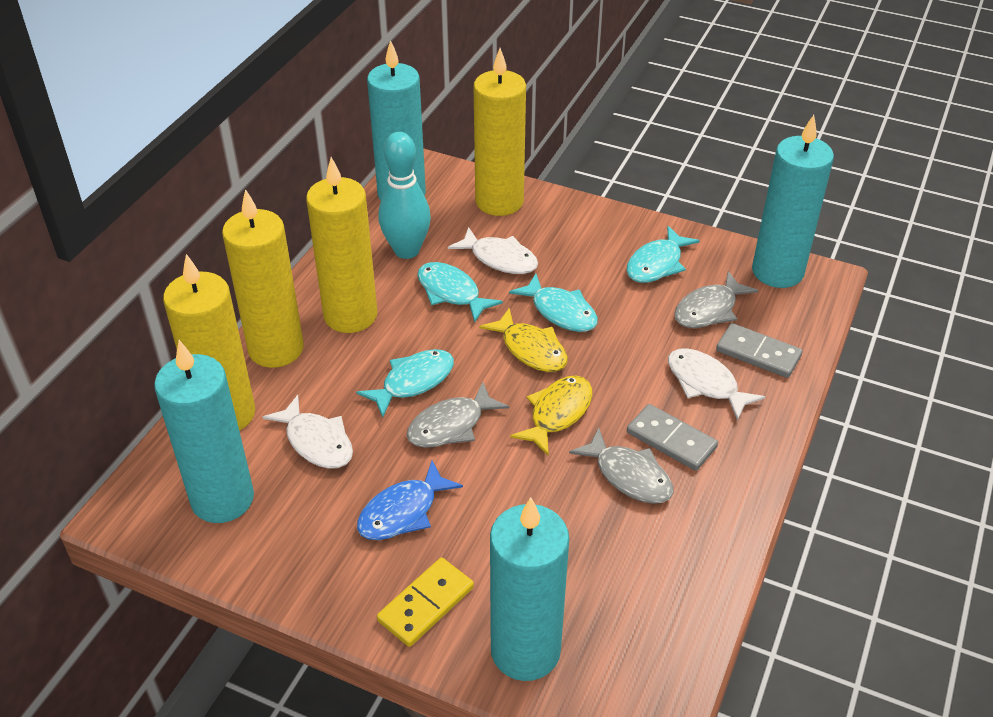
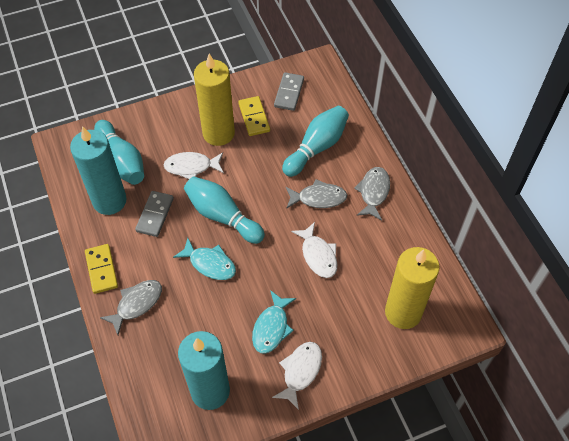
blue fish: [357,461,463,540] = 1 -> none = 0
turquoise bowling pin: [379,132,431,259] = 1 -> [94,120,144,185] [184,176,265,244] [282,106,349,177] = 3
turquoise candle: [154,340,254,523] [367,40,426,200] [490,497,569,681] [752,115,834,288] = 4 -> [70,126,127,215] [178,331,230,410] = 2
turquoise fish: [356,349,454,418] [417,262,503,323] [509,274,598,332] [627,226,700,283] = 4 -> [173,238,236,280] [252,290,296,354] = 2
yellow candle: [163,254,255,431] [222,189,304,368] [306,157,378,333] [474,48,526,216] = 4 -> [194,54,235,146] [385,247,440,329] = 2
yellow domino: [377,558,474,647] = 1 -> [85,244,118,294] [238,96,270,136] = 2
yellow fish: [479,308,568,372] [510,375,592,456] = 2 -> none = 0

